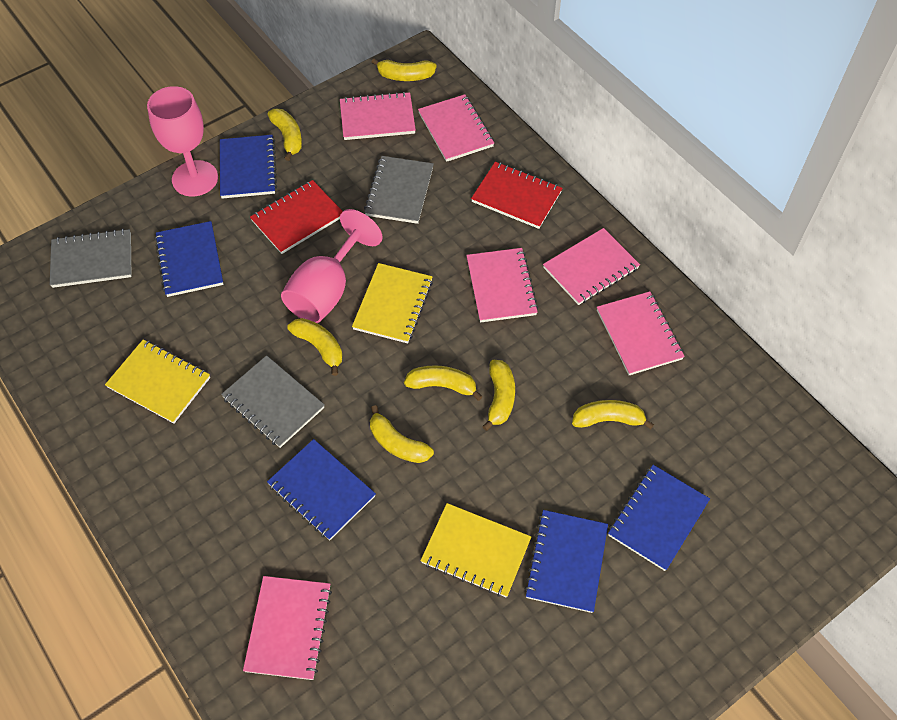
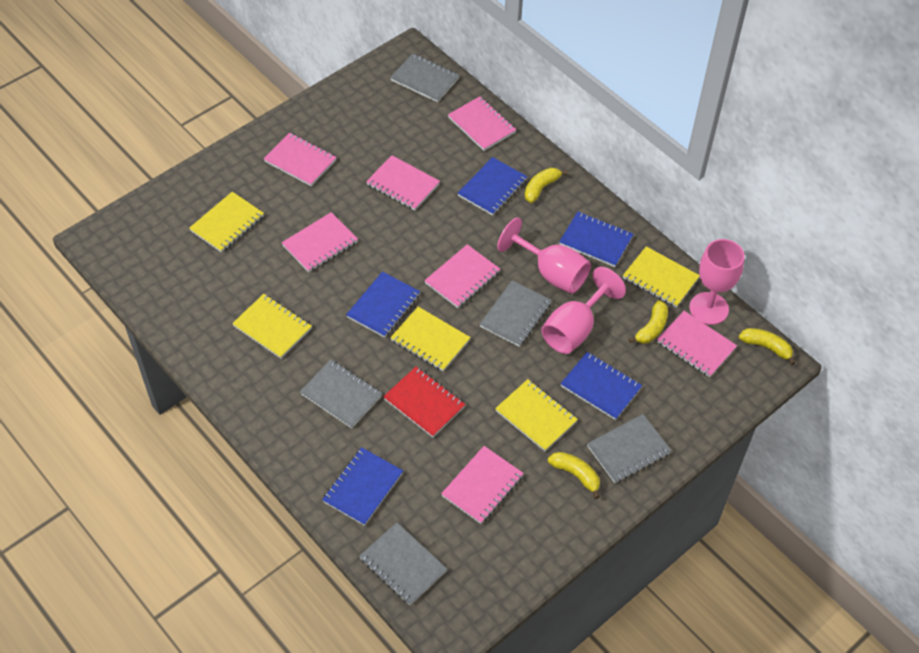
grey notebook: [50,229,131,288] [221,355,325,448] [364,156,434,224] = 3 -> [300,359,382,428] [359,522,447,605] [390,53,460,102] [479,280,552,347] [587,414,672,483] = 5
pink goblet: [147,86,218,197] [281,209,383,323] = 2 -> [497,217,591,294] [541,267,626,354] [689,239,745,325] = 3
pink notebook: [243,576,332,680] [340,92,416,140] [418,94,494,162] [466,248,538,322] [543,228,640,305] [597,291,685,375] = 6 -> [264,133,337,186] [282,212,358,272] [366,155,440,211] [424,244,500,308] [441,446,524,524] [448,96,516,151] [657,311,737,377] = 7
red notebook: [250,180,343,254] [471,162,562,229] = 2 -> [383,367,465,437] = 1
yellow banana: [268,109,302,161] [287,318,343,376] [370,405,434,463] [372,58,437,81] [404,365,483,401] [482,360,515,431] [572,400,654,429] = 7 -> [525,168,568,203] [548,452,600,499] [629,301,668,344] [739,328,796,365] = 4
yellow notebook: [105,340,210,423] [352,263,433,343] [420,503,531,598] = 3 -> [189,192,264,253] [232,294,312,359] [390,307,471,371] [495,379,578,451] [623,246,700,307] = 5

